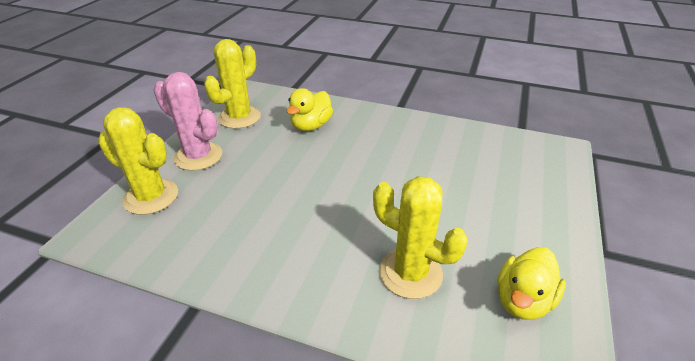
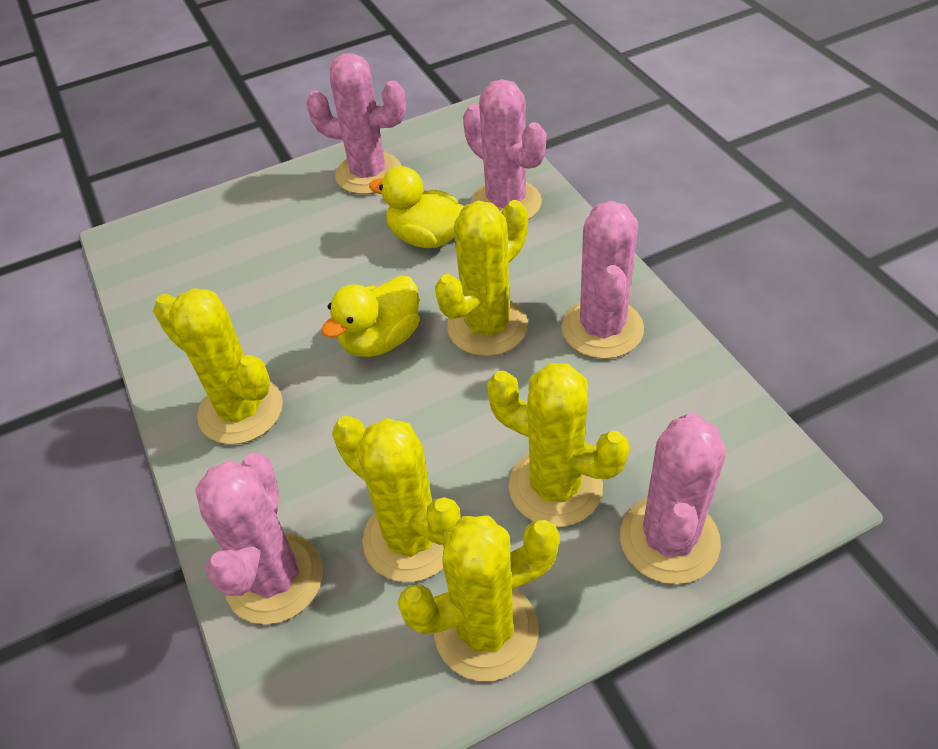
pink cactus: [153,72,222,171] = 1 -> [195,453,323,624] [306,53,406,194] [463,79,546,220] [561,201,644,359] [620,413,726,584] = 5
yellow cactus: [98,107,178,215] [204,39,261,129] [373,176,468,299] = 3 -> [153,288,283,445] [332,416,461,582] [398,516,560,681] [435,200,528,356] [487,363,630,527] = 5

